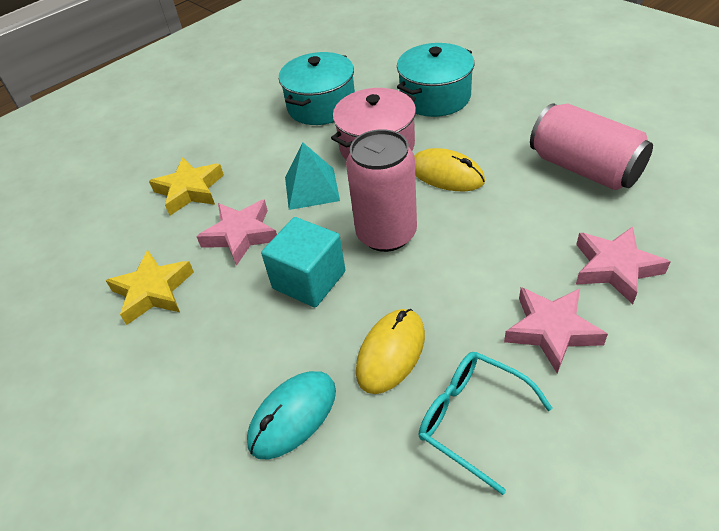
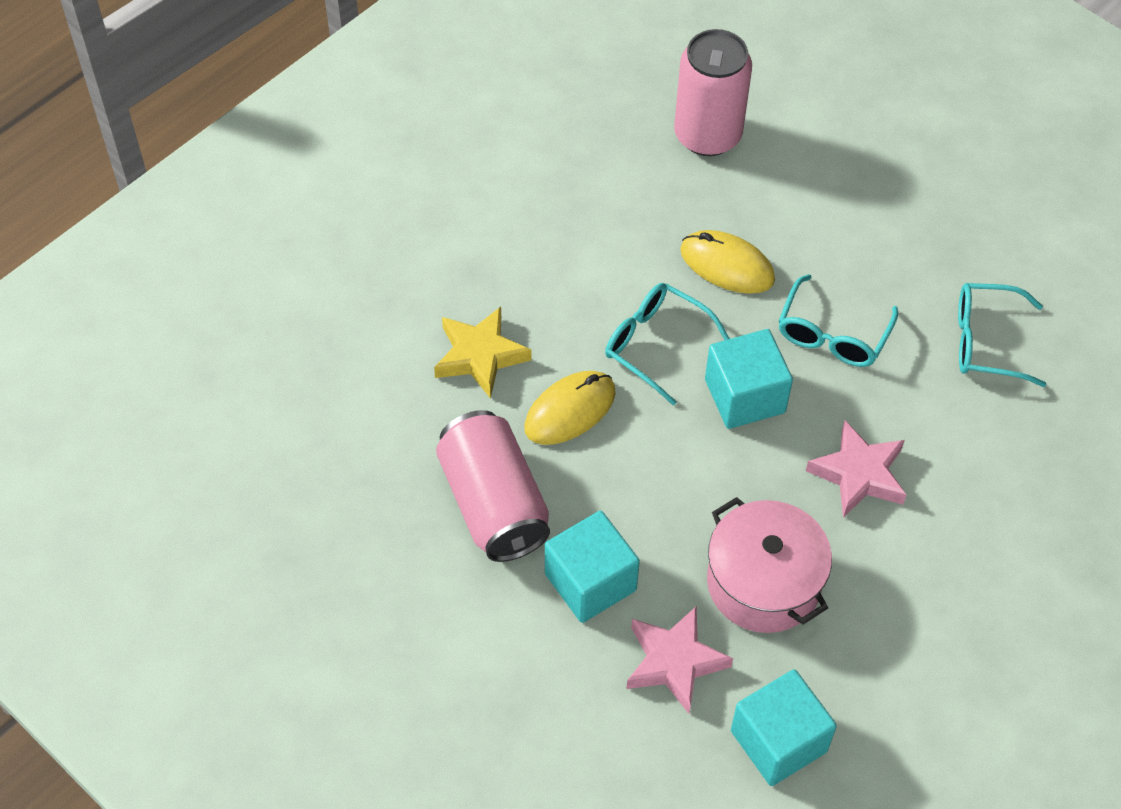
pink star: [196,200,277,266] [504,287,608,374] [576,226,671,304] = 3 -> [626,606,733,714] [806,420,907,518] = 2
turquoise cube: [261,217,345,307] = 1 -> [545,511,640,623] [705,329,793,429] [731,669,837,786] = 3
turquoise glasses: [418,352,552,495] = 1 -> [605,283,730,405] [778,274,898,367] [958,283,1046,387] = 3
turquoise mouse: [247,371,336,460] = 1 -> none = 0
turquoise pot: [279,52,355,125] [397,43,475,117] = 2 -> none = 0
turquoise pyramid: [285,142,340,210] = 1 -> none = 0
yellow star: [105,250,194,325] [149,157,224,216] = 2 -> [434,307,531,399] = 1

